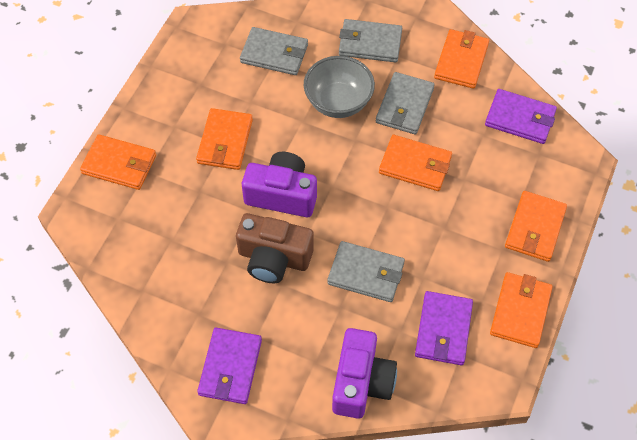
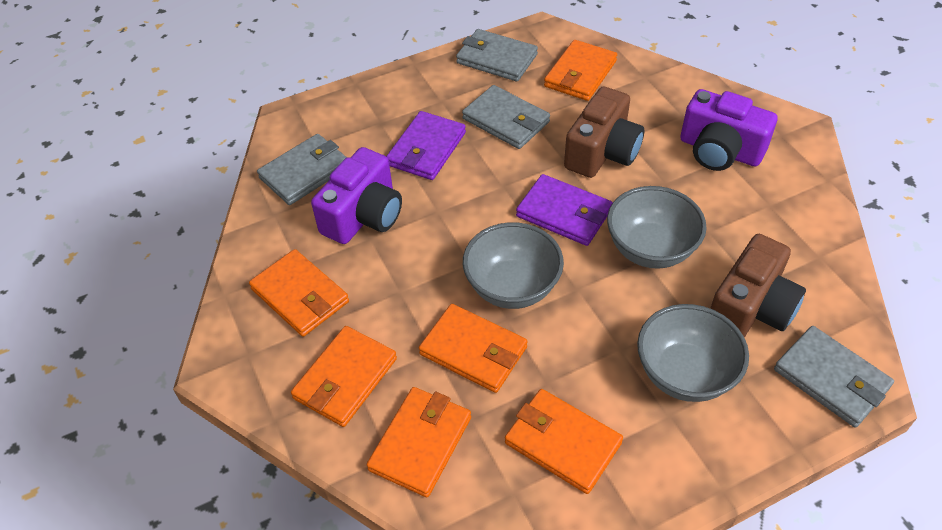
brown camera: [236,213,314,283] = 1 -> [564,87,644,178] [710,234,806,338] = 2
grey bowl: [304,56,375,118] = 1 -> [463,222,564,309] [607,186,707,269] [637,304,749,402] = 3
purple wallet: [197,328,262,404] [415,291,473,365] [485,89,557,144] = 3 -> [386,111,466,180] [516,174,613,246] = 2

